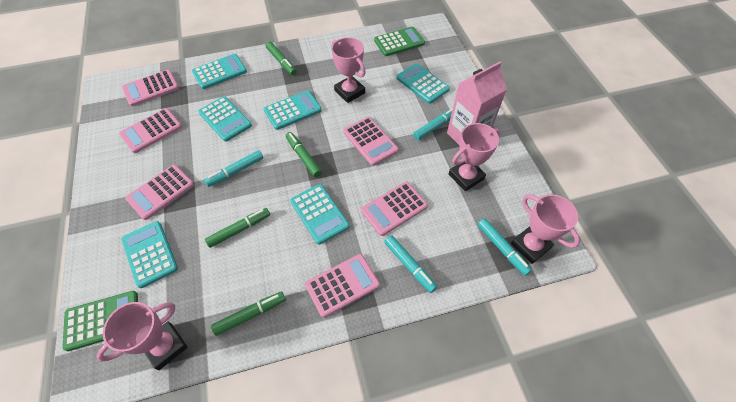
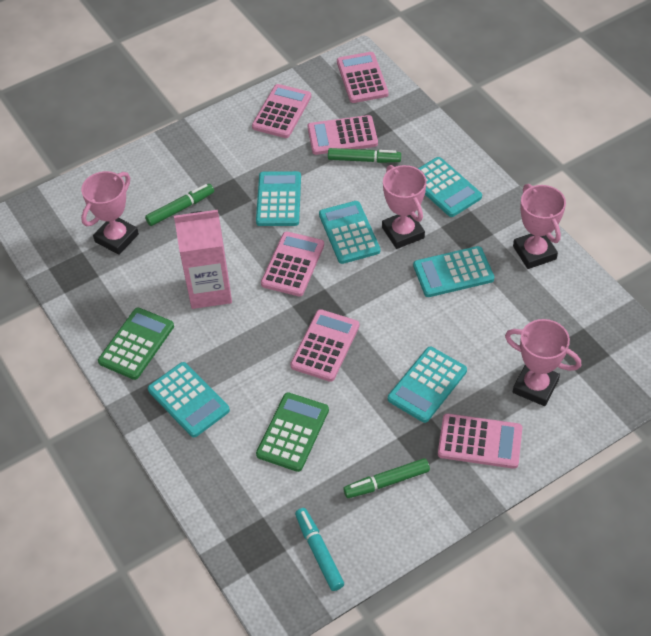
green marker: [205,208,270,248] [211,291,286,336] [266,41,296,75] [286,132,322,177] = 4 -> [145,184,214,226] [328,148,401,163] [343,458,430,498] = 3
turquoise marker: [204,150,263,187] [384,235,437,293] [413,108,453,140] [477,218,532,276] = 4 -> [295,508,344,591] = 1

